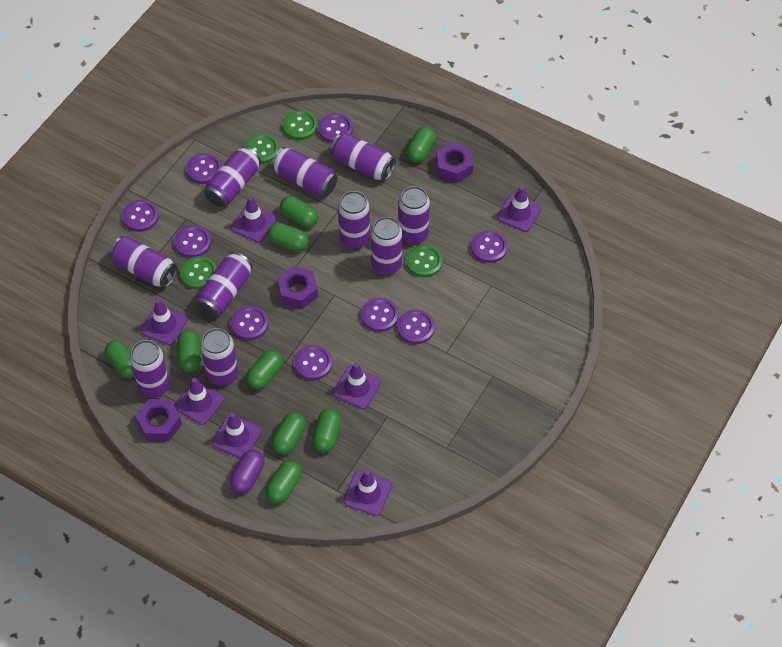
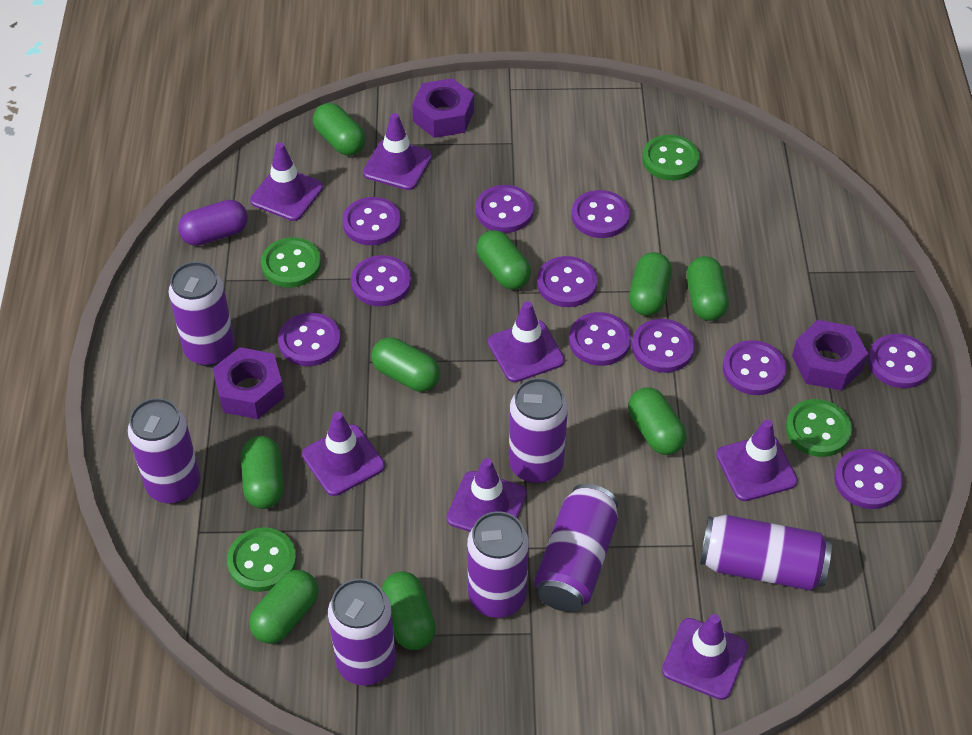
purple button: [122,200,159,232] [175,225,211,258] [186,153,222,184] [231,306,269,340] [294,345,333,380] [318,113,353,143] [361,298,399,332] [397,310,435,344] [471,230,508,263] = 9 -> [278,313,341,366] [342,197,401,245] [351,255,411,306] [476,185,534,233] [537,256,597,307] [569,312,631,366] [572,190,630,238] [632,319,695,373] [723,340,787,395] [834,449,903,509] [868,334,933,388] = 11
purple can: [109,236,178,288] [130,340,170,398] [196,252,253,318] [200,328,238,386] [204,146,261,207] [272,147,338,196] [330,133,396,181] [338,191,370,249] [371,217,403,275] [398,186,430,245] = 10 -> [128,398,200,504] [168,262,235,366] [328,579,396,686] [467,511,529,618] [509,378,568,484] [534,484,618,612] [700,515,832,591] = 7

